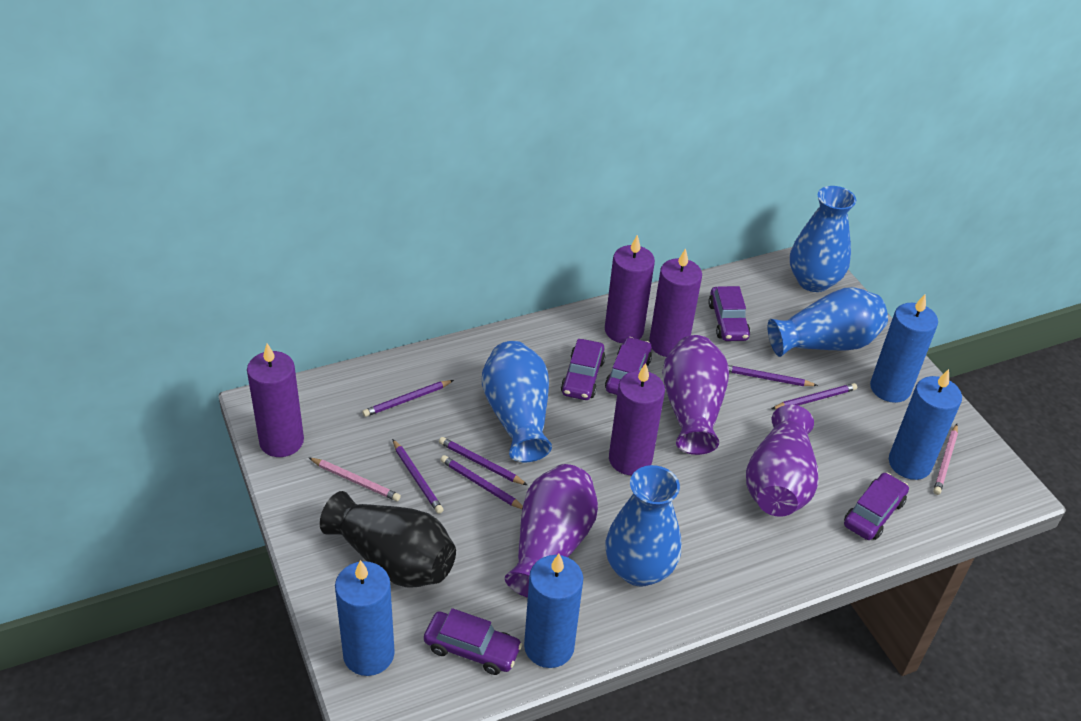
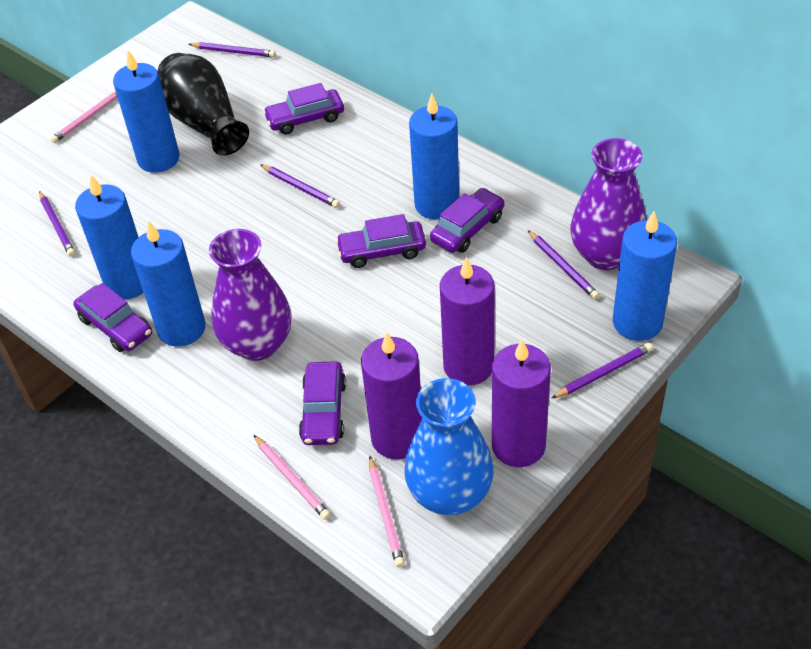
blue candle: [335,560,395,676] [524,554,583,668] [870,294,938,403] [889,369,962,480] = 4 -> [75,175,144,300] [113,50,180,173] [131,220,206,347] [409,93,459,219] [613,211,677,341] = 5
blue vase: [482,341,552,462] [605,465,681,587] [767,287,888,357] [790,186,856,292] = 4 -> [404,378,494,515] = 1
pink pencil: [309,458,401,501] [933,424,958,495] = 2 -> [51,92,118,143] [254,435,331,520] [369,455,405,568] = 3
purple candle: [247,343,304,457] [605,235,655,343] [609,363,665,475] [649,248,702,357] = 4 -> [361,332,422,459] [440,257,495,385] [492,339,551,467] = 3
purple pencil: [362,380,454,417] [392,439,443,514] [439,437,527,485] [440,455,523,509] [728,365,818,386] [771,383,857,409] = 6 -> [39,191,75,257] [189,42,276,57] [260,164,340,208] [528,230,600,299] [551,343,653,399] = 5
purple vase: [505,464,598,598] [662,335,729,455] [746,405,818,517] = 3 -> [209,229,292,361] [571,138,647,270] = 2

